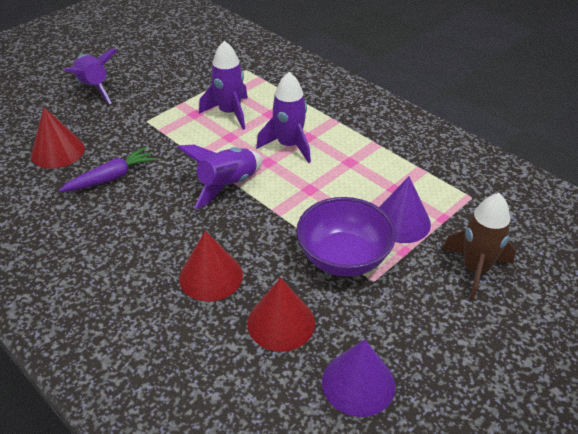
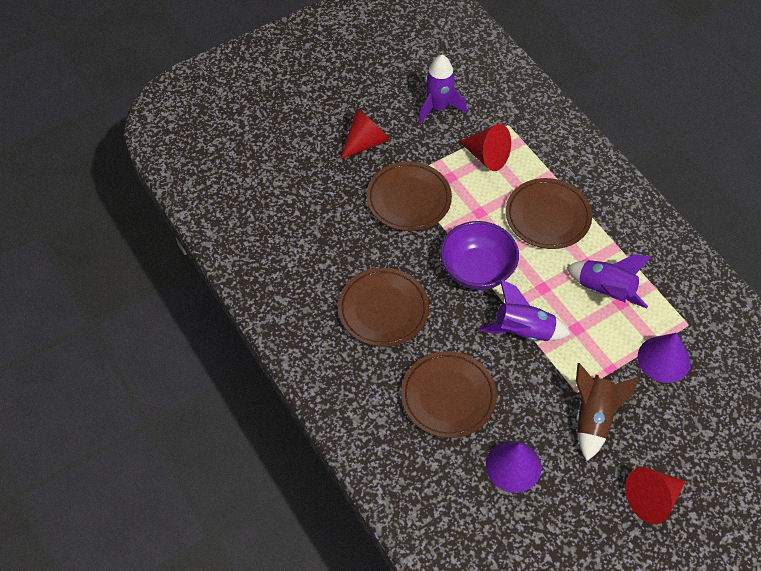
brown plate: none = 0 -> [338,268,429,347] [366,162,452,231] [401,351,497,438] [506,178,592,249] = 4
purple carrot: [58,147,156,192] = 1 -> none = 0
purple rocket: [64,49,117,104] [177,145,262,209] [199,41,248,130] [256,72,311,163] = 4 -> [418,55,467,124] [479,279,571,341] [566,254,651,308] = 3

